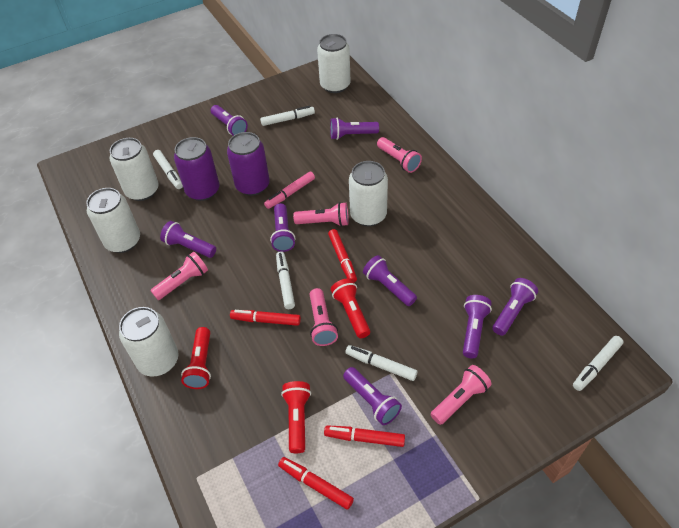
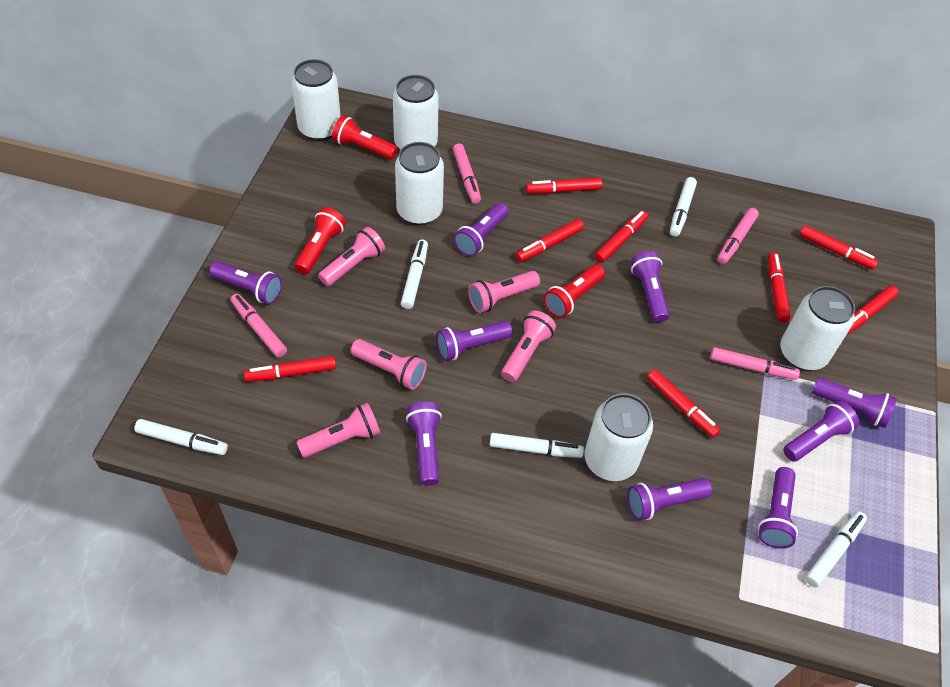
pink marker: [264,171,315,209] = 1 -> [231,294,287,358] [453,143,481,204] [710,347,800,380] [717,208,759,264] = 4
purple can: [174,137,219,201] [227,132,270,196] = 2 -> none = 0
purple flashlight: [160,221,216,258] [211,105,248,136] [270,203,295,252] [330,117,379,140] [343,367,402,425] [363,255,417,306] [463,295,492,358] [492,278,538,336] = 8 -> [209,261,282,304] [406,402,442,486] [436,321,513,361] [454,203,509,256] [627,478,712,521] [630,251,669,323] [758,467,798,549] [783,401,859,462] [812,378,897,428] = 9
red marker: [230,310,301,326] [278,457,354,510] [324,425,405,447] [328,229,357,282] = 4 -> [244,356,336,382] [516,219,584,262] [526,178,603,194] [595,211,648,263] [647,369,721,438] [768,252,791,323] [799,225,878,269] [847,285,899,335] = 8

